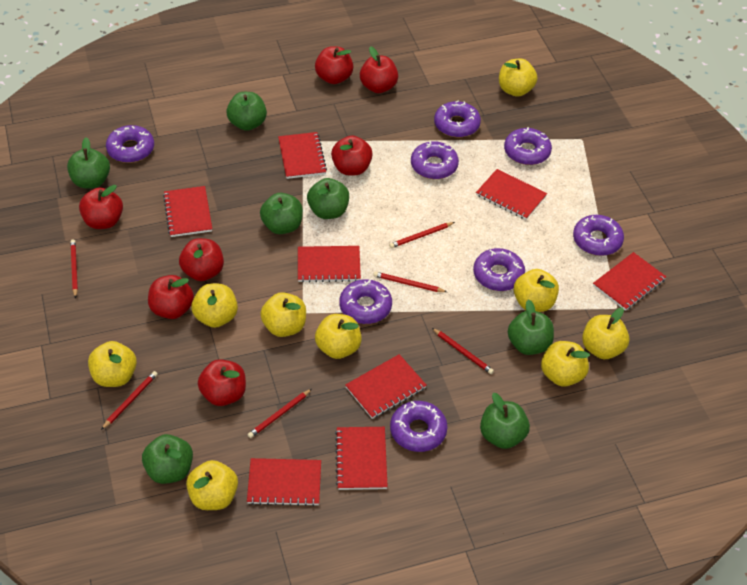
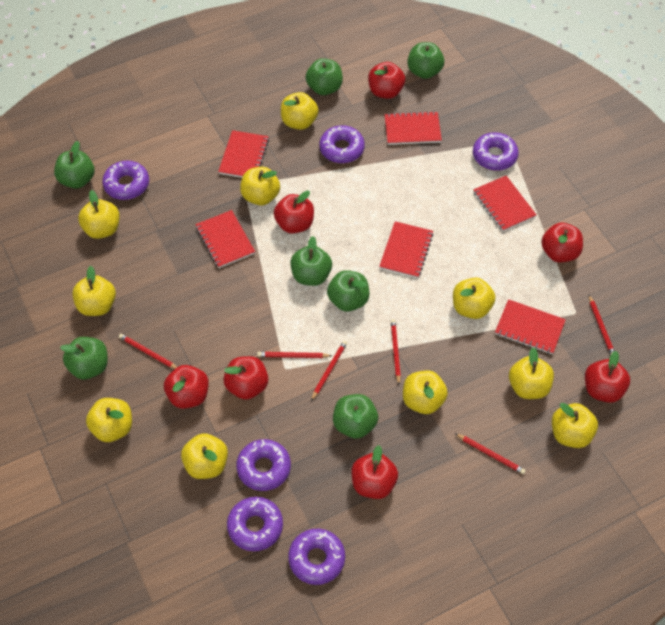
purple donut: [106,125,154,163] [339,279,392,324] [390,401,448,452] [411,141,459,179] [434,101,481,138] [473,248,525,291] [504,127,552,165] [573,215,624,256] = 8 -> [102,161,149,200] [227,497,283,551] [236,439,291,491] [288,529,345,585] [319,125,365,163] [473,132,519,171] = 6
red notebook: [163,186,212,237] [247,458,321,506] [278,132,327,179] [298,246,361,282] [335,427,388,490] [345,354,427,419] [476,169,547,220] [593,252,667,311] = 8 -> [195,210,255,268] [218,130,269,178] [379,221,434,278] [385,111,442,145] [473,176,536,231] [495,299,566,354] = 6
yellow apple: [88,341,137,387] [186,460,238,510] [191,283,238,328] [260,292,306,337] [315,314,362,359] [499,59,537,97] [514,269,559,312] [541,341,590,387] [582,307,630,359] = 9 -> [72,266,116,316] [78,190,119,239] [86,398,132,442] [181,433,228,479] [240,167,280,205] [281,92,319,130] [403,370,448,414] [453,278,495,319] [509,347,554,399] [552,403,598,448] = 10

